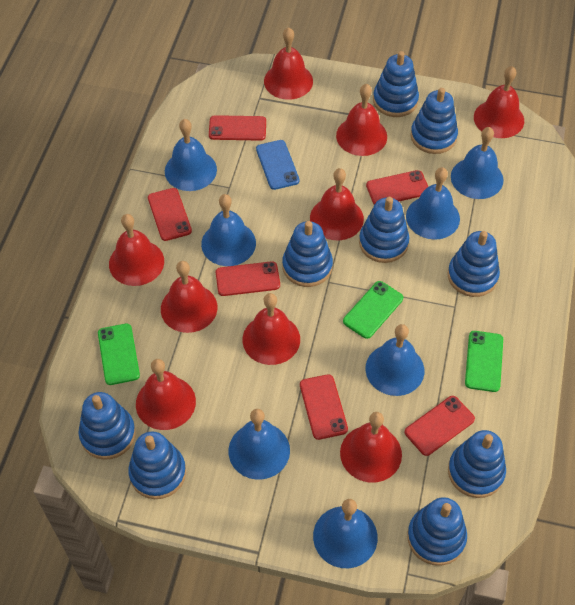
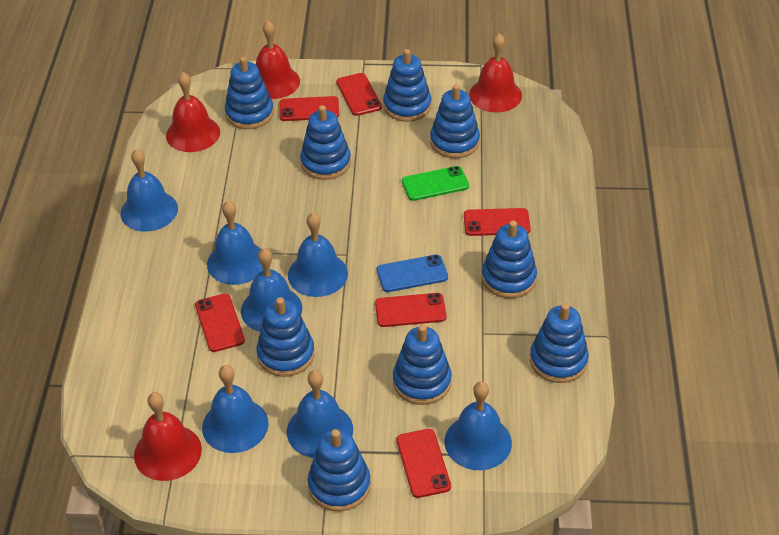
green phone: [98,324,140,385] [343,281,403,339] [465,331,503,392] = 3 -> [402,166,469,201] = 1
red bell: [109,214,164,286] [136,359,196,430] [161,261,217,333] [243,293,300,365] [264,27,313,100] [310,168,364,240] [336,84,387,156] [340,412,402,483] [474,66,524,138] = 9 -> [134,392,202,481] [166,72,220,152] [256,21,300,99] [469,33,522,112] = 4

